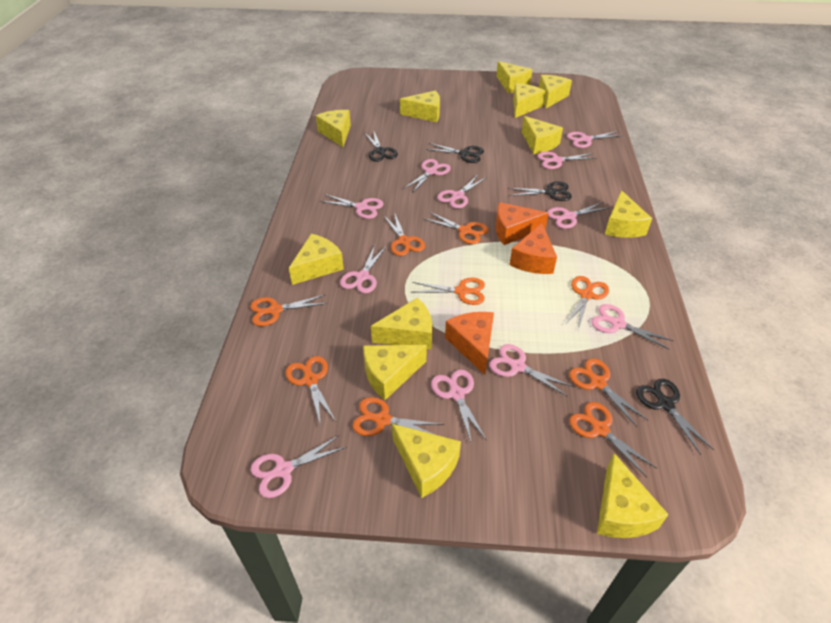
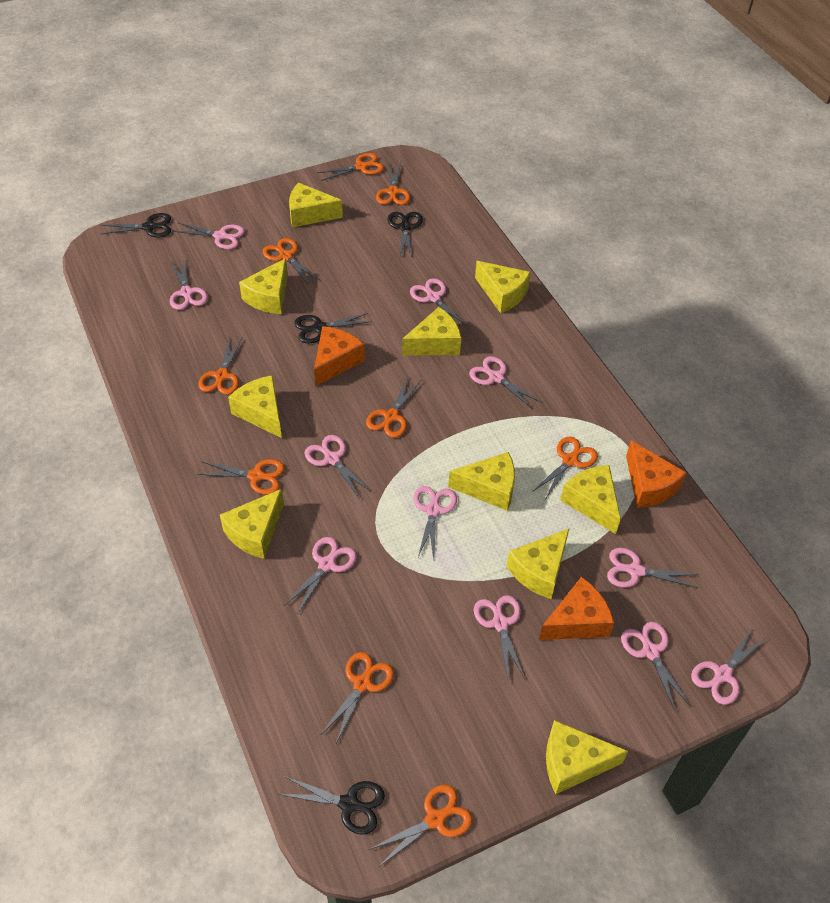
yellow cheese: [289,234,344,285] [316,110,351,147] [363,345,427,400] [371,298,432,349] [392,424,461,498] [400,91,440,122] [496,61,532,93] [513,83,546,118] [522,116,563,154] [539,75,572,108] [597,453,669,538] [605,190,652,238] = 12 -> [220,489,284,559] [228,375,282,438] [239,258,288,314] [289,183,343,228] [402,307,461,356] [448,452,515,511] [475,261,531,313] [507,529,569,599] [546,720,628,794] [560,465,621,534] = 10

